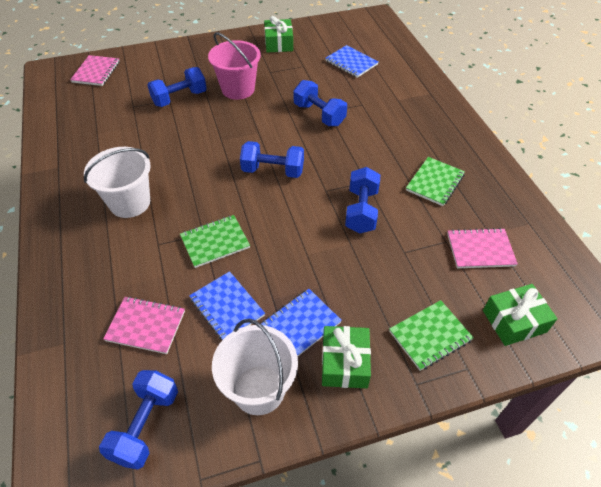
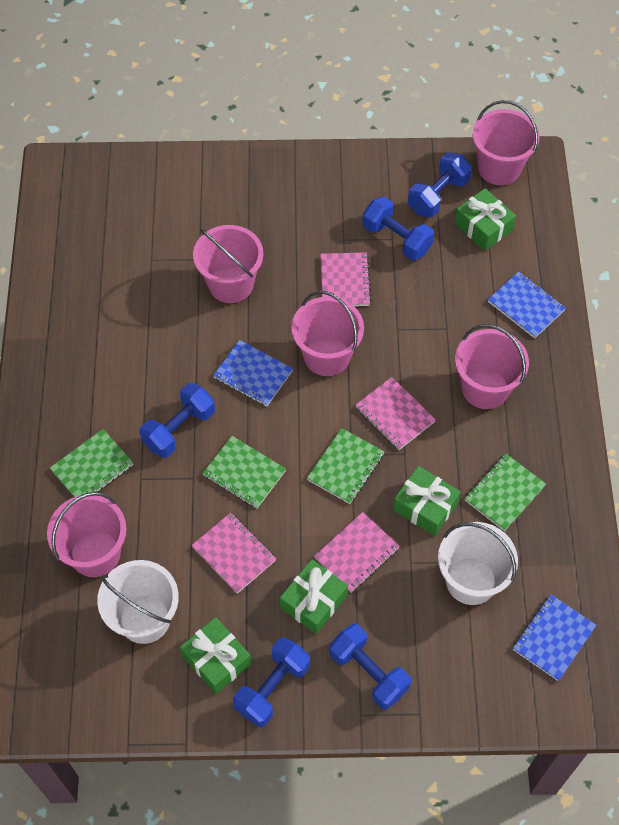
green gift: [264,16,293,53] [322,326,371,388] [483,284,558,346] = 3 -> [180,617,251,694] [280,559,348,634] [393,466,461,536] [454,188,516,251] = 4
green notebook: [180,215,250,268] [389,300,474,371] [406,157,465,206] = 3 -> [50,429,133,497] [203,436,286,508] [307,428,384,504] [464,454,546,531] = 4
pink bucket: [208,32,261,100] = 1 -> [47,492,127,577] [193,225,263,303] [291,291,364,376] [455,324,529,409] [472,100,540,185] = 5
pink notebook: [70,55,120,86] [103,297,185,354] [447,228,518,268] = 3 -> [192,513,276,594] [314,512,400,592] [320,252,371,306] [356,377,436,450] = 4

